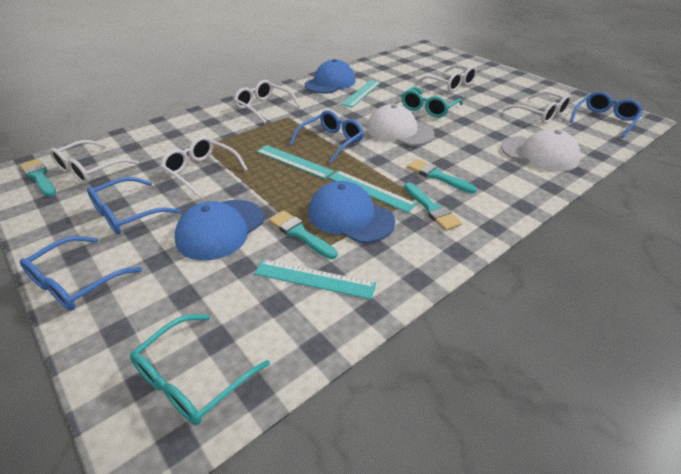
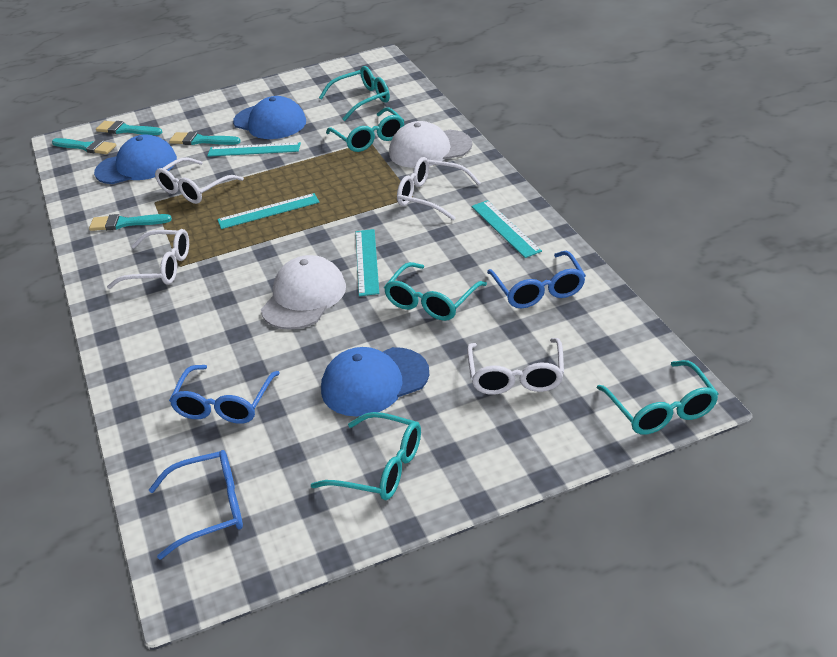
blue glasses: [20,236,142,311] [87,177,181,234] [290,110,364,163] [569,91,643,138] = 4 -> [149,450,243,560] [169,365,280,424] [487,251,586,308] = 3
turquoise glasses: [130,314,270,425] [402,87,462,118] = 2 -> [311,412,421,500] [319,66,390,121] [326,107,404,152] [384,262,487,321] [597,360,719,435] = 5
white glasses: [50,140,139,184] [160,136,248,198] [234,80,301,124] [418,65,477,92] [503,91,572,124] = 5 -> [107,229,189,289] [155,157,244,204] [397,157,481,220] [467,338,564,395] = 4

